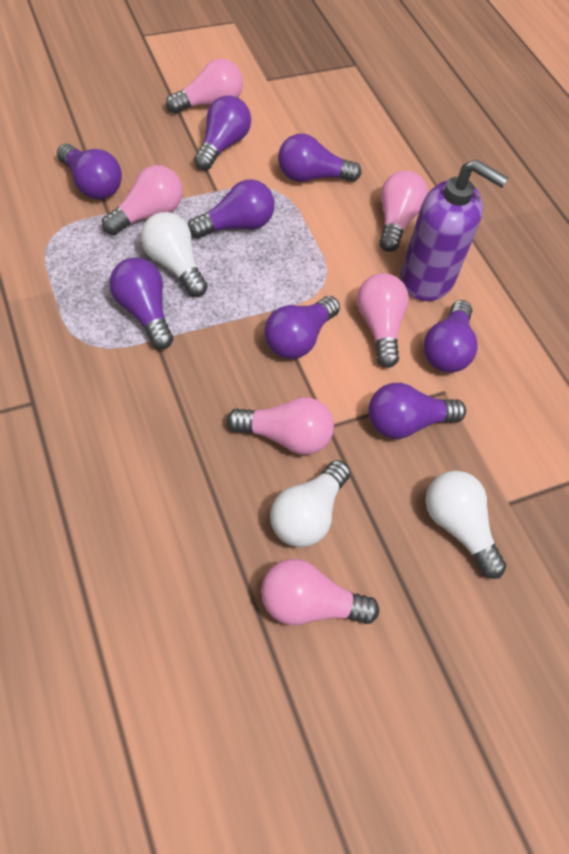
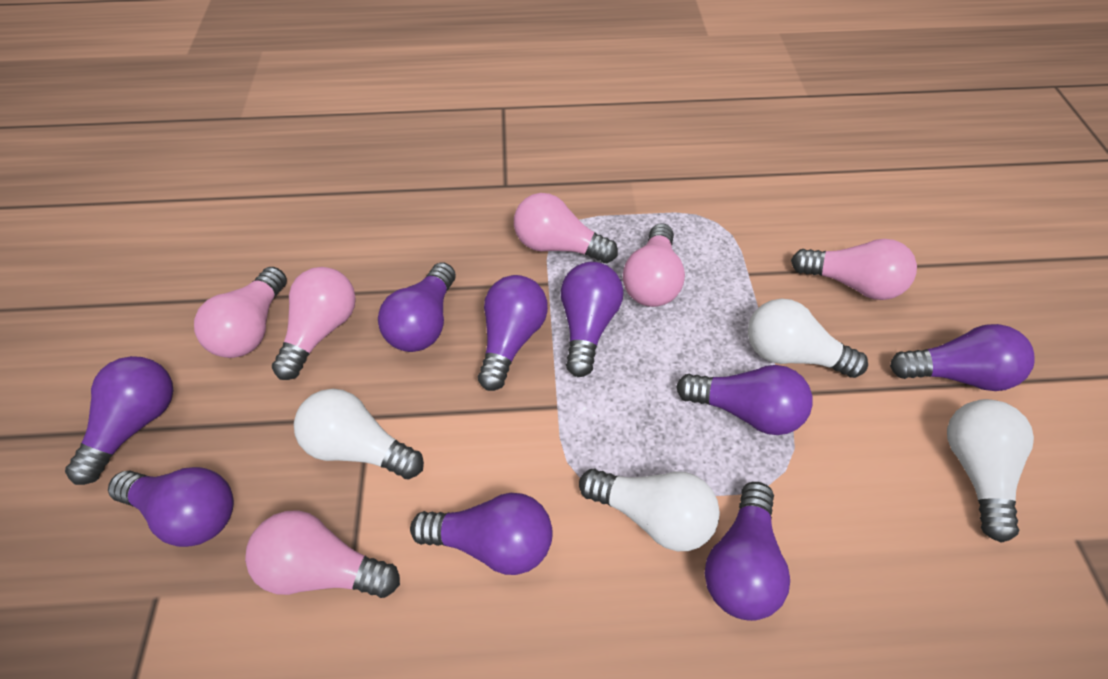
purple light bulb: [57,143,122,199] [109,258,173,349] [188,179,274,238] [194,95,251,170] [264,296,340,359] [278,133,361,182] [368,383,466,439] [423,300,478,373] = 8 -> [65,356,174,485] [108,467,234,547] [378,262,456,352] [410,493,553,575] [478,275,548,391] [561,262,623,377] [676,365,813,435] [704,482,790,621] [890,324,1035,391] = 9
purple soap dispenser: [401,159,508,301] = 1 -> none = 0
white light bulb: [141,212,208,297] [270,460,350,547] [426,471,506,579] = 3 -> [294,389,424,479] [579,469,720,551] [748,299,868,378] [947,399,1034,543] = 4

